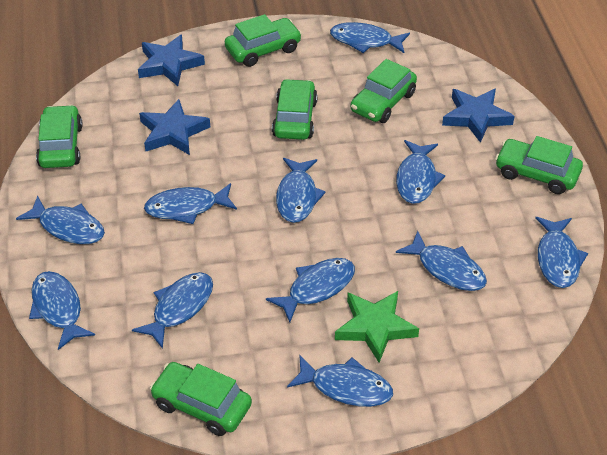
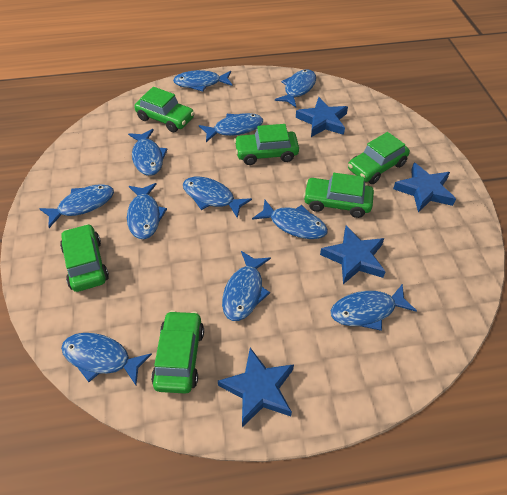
blue star: [138,35,205,86] [139,99,210,155] [442,89,515,143] = 3 -> [218,348,294,427] [296,97,348,137] [320,226,386,284] [393,163,456,212] = 4
green star: [335,291,419,363] = 1 -> none = 0

